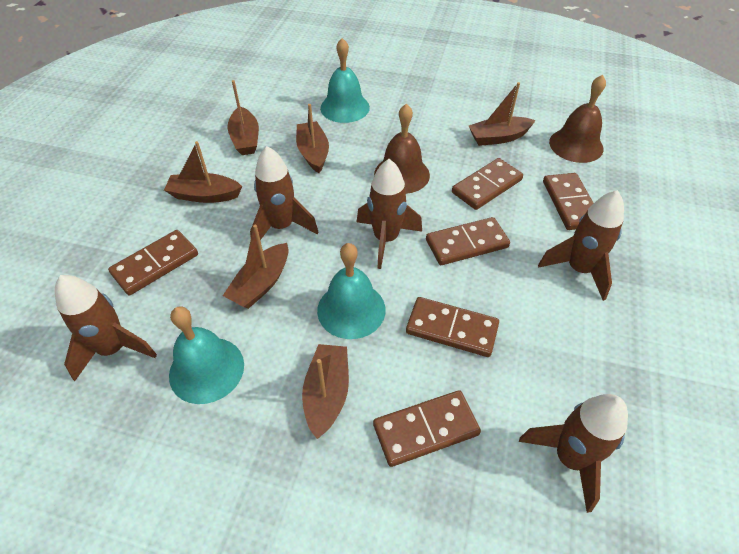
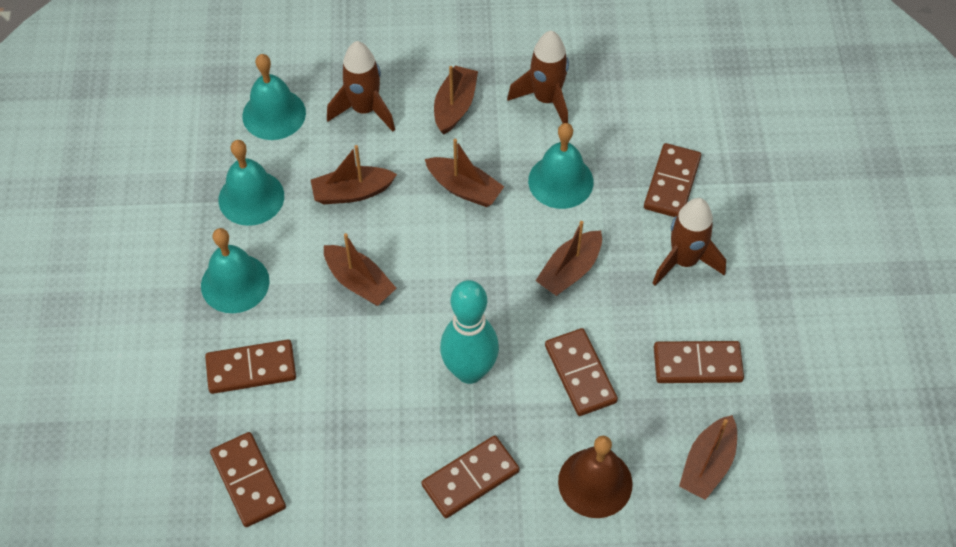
brown bell: [374,104,430,194] [549,75,606,163] = 2 -> [558,436,633,518] = 1
brown rocket: [55,275,157,381] [250,146,318,240] [357,159,422,269] [519,394,628,513] [538,190,624,301] = 5 -> [327,41,395,132] [507,30,569,123] [652,198,726,286] = 3
turquoise bell: [169,306,244,404] [317,243,386,339] [320,38,370,123] = 3 -> [201,228,270,313] [218,140,284,226] [242,54,306,140] [528,123,594,209] = 4
turquoise bowling pin: none = 0 -> [440,280,499,384] = 1

